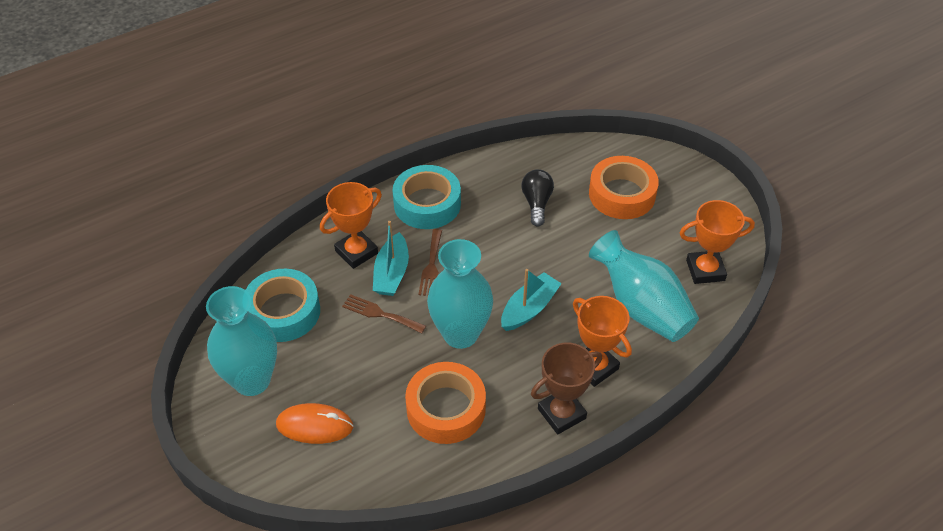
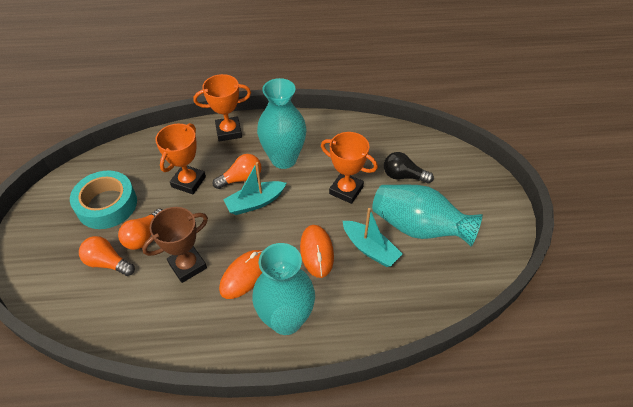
brown fork: [342,294,426,333] [419,229,442,296] = 2 -> none = 0
orange light bulb: none = 0 -> [79,236,135,276] [118,209,162,250] [213,154,262,189] = 3
orange mouse: [276,403,353,444] = 1 -> [219,250,262,299] [300,225,334,278] = 2
orange tape: [405,362,486,444] [589,156,659,219] = 2 -> none = 0
turquoise tape: [246,269,320,342] [393,165,461,229] = 2 -> [70,171,137,229] = 1

